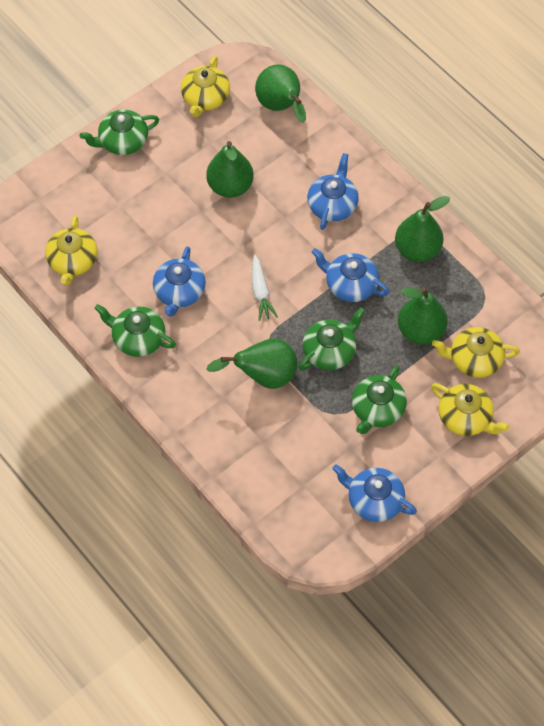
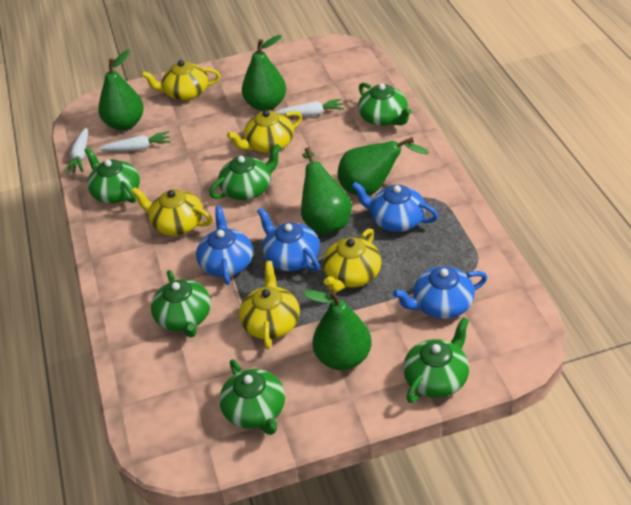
green teapot: [80,110,159,155] [94,304,176,357] [299,307,365,371] [352,366,407,434] = 4 -> [84,147,140,203] [151,270,211,337] [209,144,282,200] [219,359,285,435] [358,83,412,126] [403,317,469,403] = 6
white carrot: [252,255,278,321] = 1 -> [65,127,88,174] [99,131,170,151] [276,98,344,116] = 3
yellow teapot: [45,215,98,285] [181,56,230,117] [431,383,509,436] [432,327,520,378] = 4 -> [131,187,212,236] [141,60,220,101] [227,110,302,153] [239,261,300,349] [323,229,382,292] = 5

